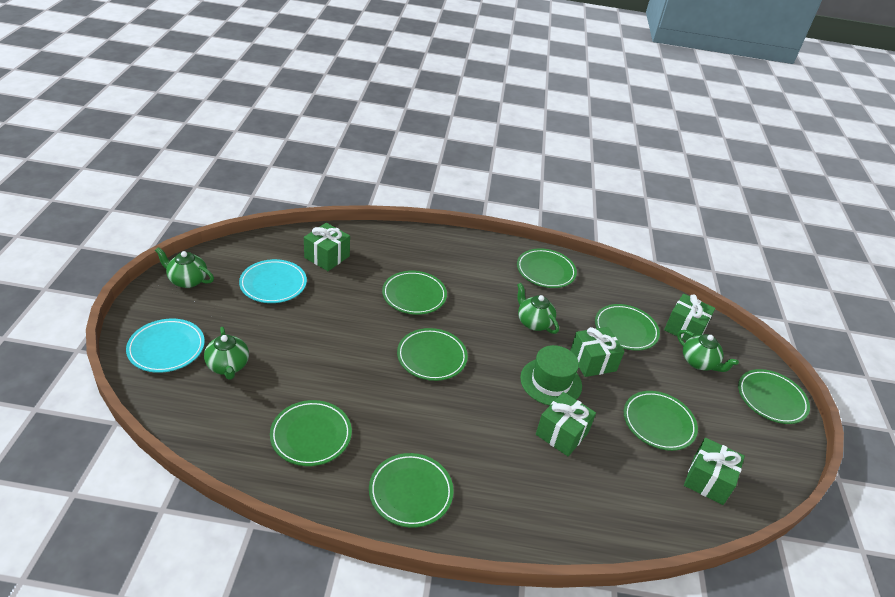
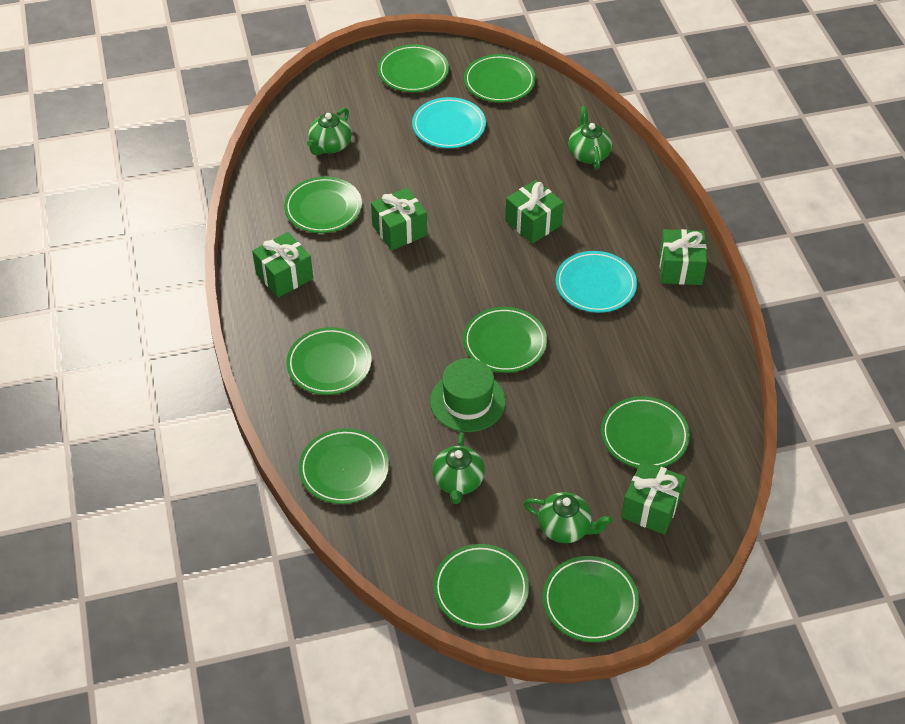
green plate: [270,400,352,466] [369,453,454,528] [382,271,447,315] [397,328,468,381] [517,248,577,288] [595,304,660,351] [624,391,698,451] [738,369,810,424] = 8 -> [284,177,362,233] [286,327,372,395] [299,428,389,504] [378,44,449,92] [433,544,529,629] [463,307,547,373] [464,54,536,102] [543,556,639,642] [601,396,690,468] = 9

